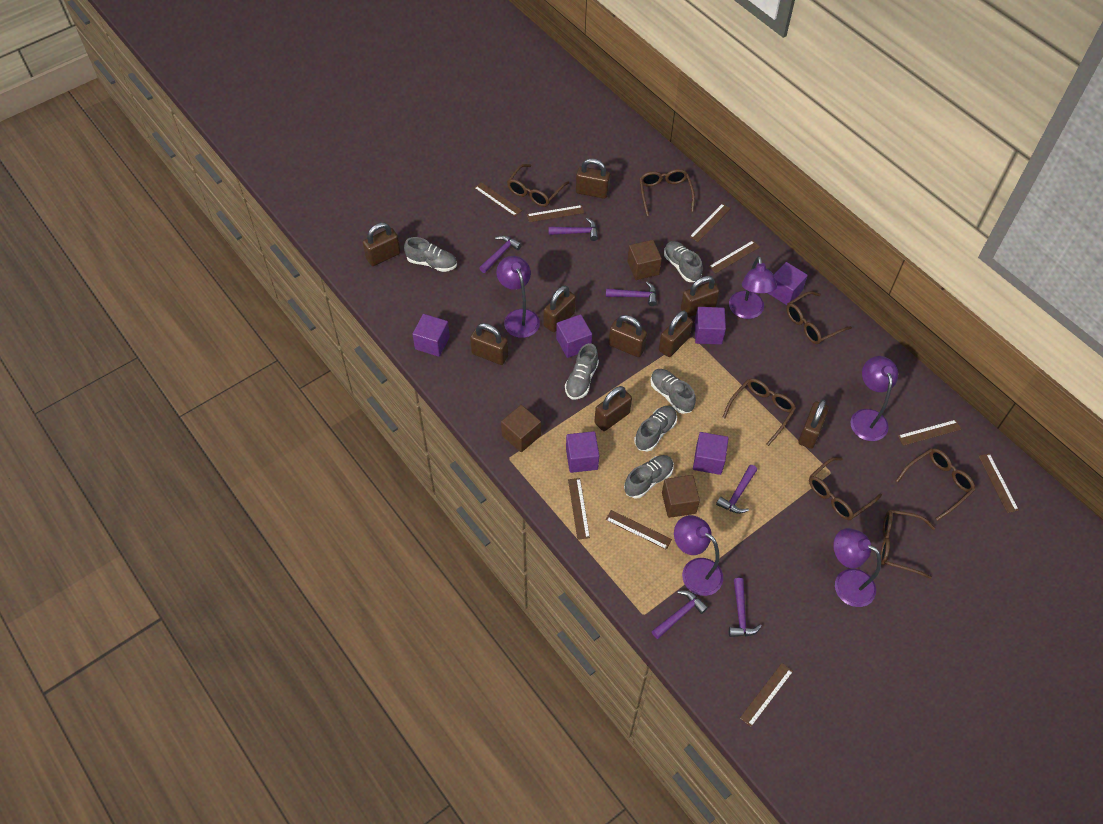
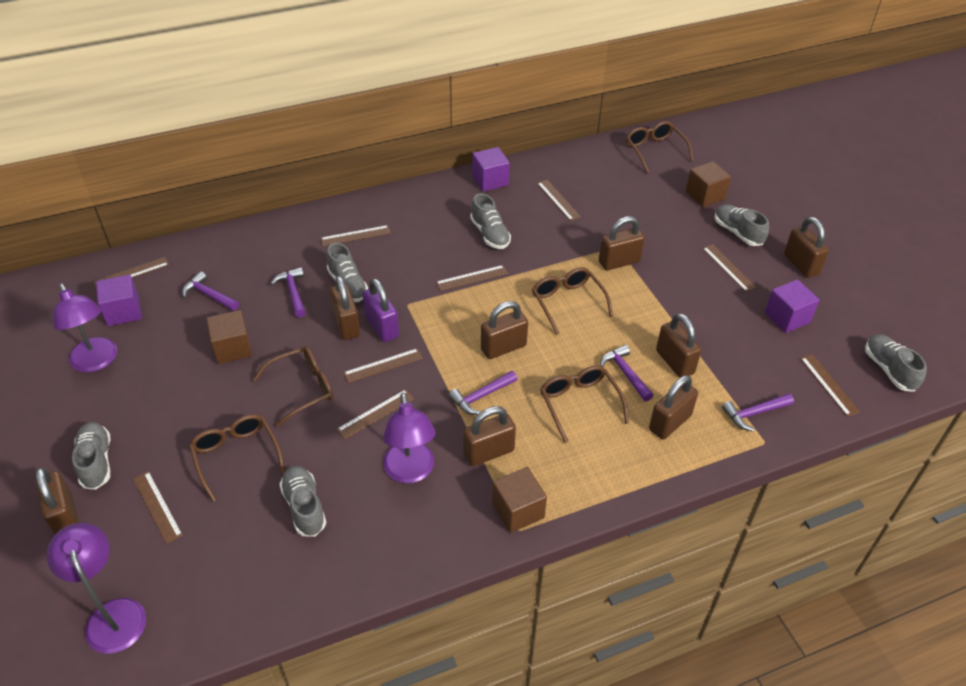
brown glasses: [507,164,569,207] [639,169,695,216] [722,378,796,446] [786,291,852,344] [809,457,882,520] [880,509,935,579] [896,448,975,521] = 7 -> [189,414,285,502] [252,346,333,427] [532,267,613,335] [540,365,629,443] [626,121,693,173] = 5
brown padlock: [363,223,401,266] [470,323,508,365] [544,286,576,332] [576,158,610,199] [594,386,632,431] [609,315,647,357] [659,311,693,357] [681,276,720,317] [798,400,829,449] = 9 -> [36,467,79,535] [330,276,360,340] [463,406,516,466] [481,301,528,359] [599,216,645,270] [649,375,698,439] [656,313,701,378] [784,217,829,278] = 8
purple cube: [413,314,450,357] [556,314,592,358] [566,431,599,473] [693,432,729,475] [695,307,726,345] [768,262,808,305] = 6 -> [96,274,142,326] [472,147,510,191] [765,279,820,333] = 3
purple hammer: [479,235,522,273] [549,218,598,241] [606,282,657,306] [652,590,708,639] [716,465,757,514] [729,578,762,637] = 6 -> [182,271,239,311] [271,267,306,317] [449,371,517,415] [600,345,653,401] [722,393,794,431] = 5
purple lamp: [497,256,540,338] [674,515,723,596] [729,256,777,319] [834,528,881,607] [850,356,898,441] = 5 -> [46,523,146,654] [53,283,117,372] [383,393,436,483] = 3
purple padlock: none = 0 -> [363,278,399,342] = 1

